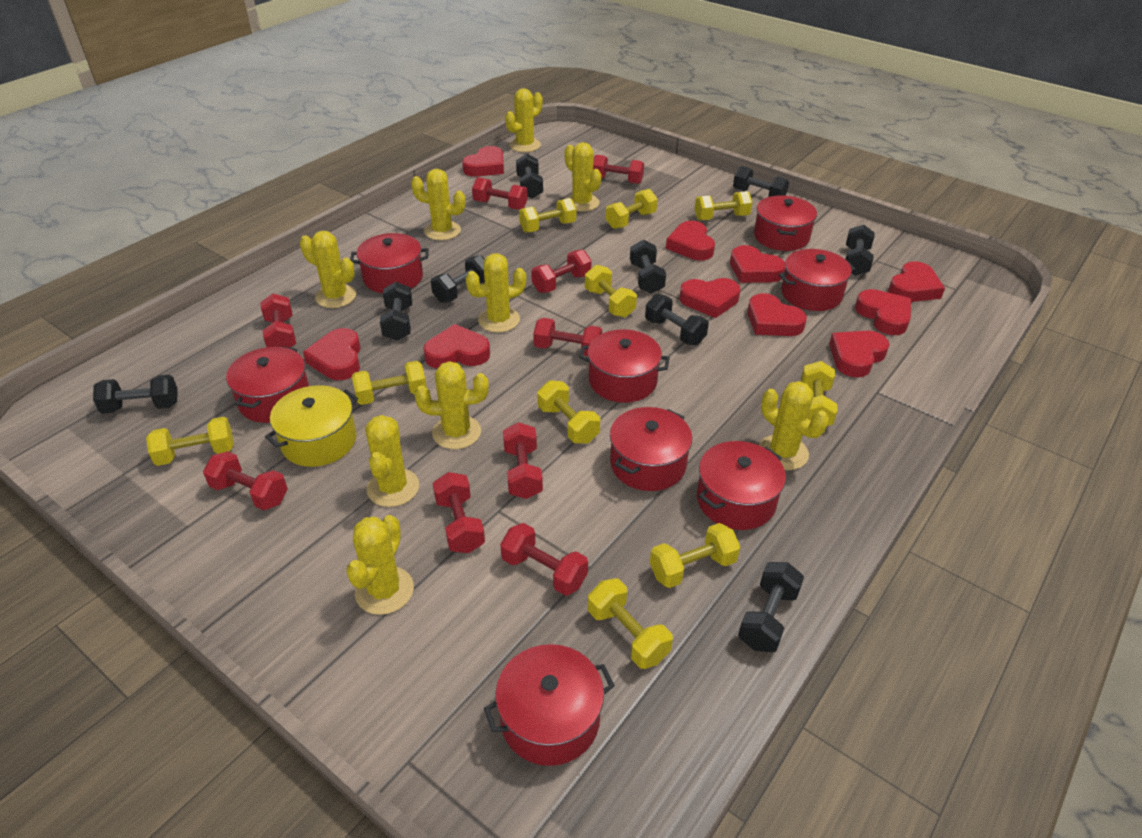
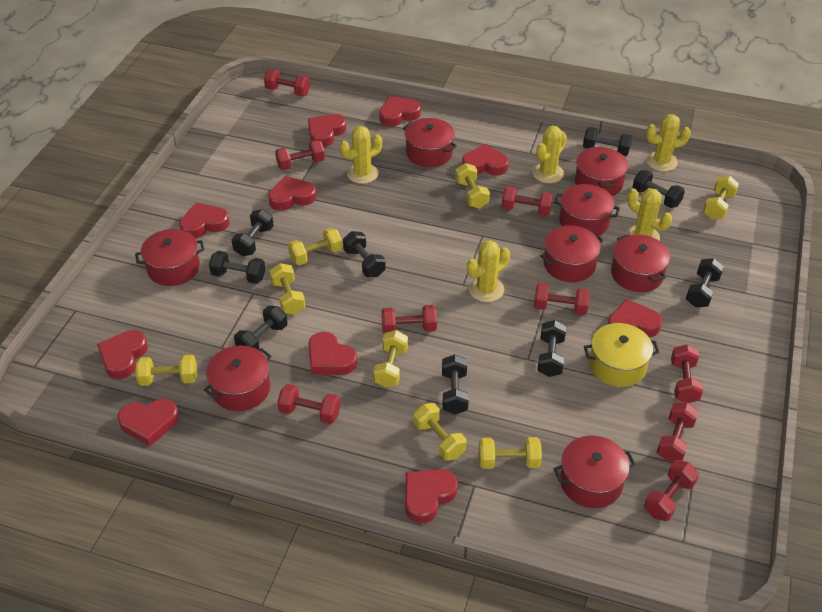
yellow cactus: [300,231,356,308] [346,515,414,615] [365,415,419,507] [411,169,466,240] [415,361,489,449] [466,253,526,333] [505,88,542,152] [565,142,602,212] [759,381,829,470] = 9 -> [340,126,382,184] [467,240,510,302] [532,125,567,183] [626,188,672,241] [646,114,691,172] = 5
yellow dumbbell: [146,417,234,466] [352,361,426,405] [519,198,576,233] [537,380,600,443] [585,265,637,318] [588,578,673,669] [606,189,658,229] [650,523,740,588] [694,191,752,220] [801,361,838,426] = 10 -> [136,355,197,386] [270,263,305,314] [288,228,342,265] [373,330,408,388] [413,403,466,461] [455,163,490,208] [479,437,542,469] [703,176,739,220] = 8

